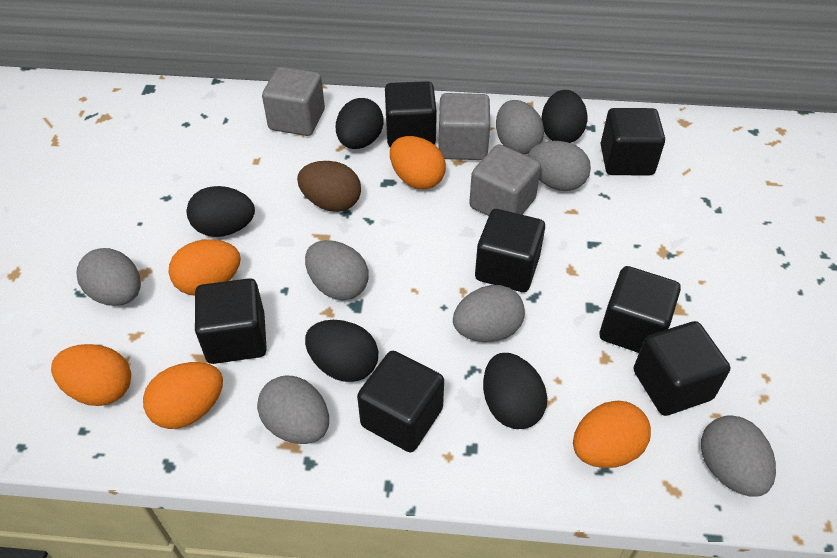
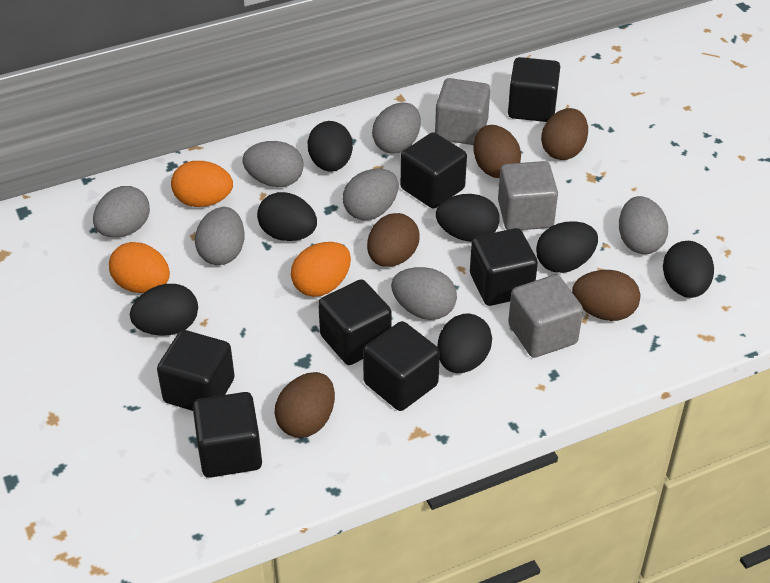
black egg: [187,186,255,237] [305,320,378,382] [336,98,384,149] [483,353,547,429] [542,90,587,143] = 5 -> [130,284,198,336] [257,192,317,241] [307,121,353,172] [436,194,500,242] [437,313,492,373] [536,221,598,273] [663,241,714,298] = 7
brown egg: [297,161,361,212] = 1 -> [275,372,335,438] [367,213,420,267] [474,125,521,178] [541,108,588,160] [572,270,640,321] = 5
orange egg: [51,344,131,406] [143,362,223,429] [169,240,241,295] [390,136,446,190] [573,401,651,468] = 5 -> [109,242,170,293] [171,161,233,207] [291,242,351,297] = 3

